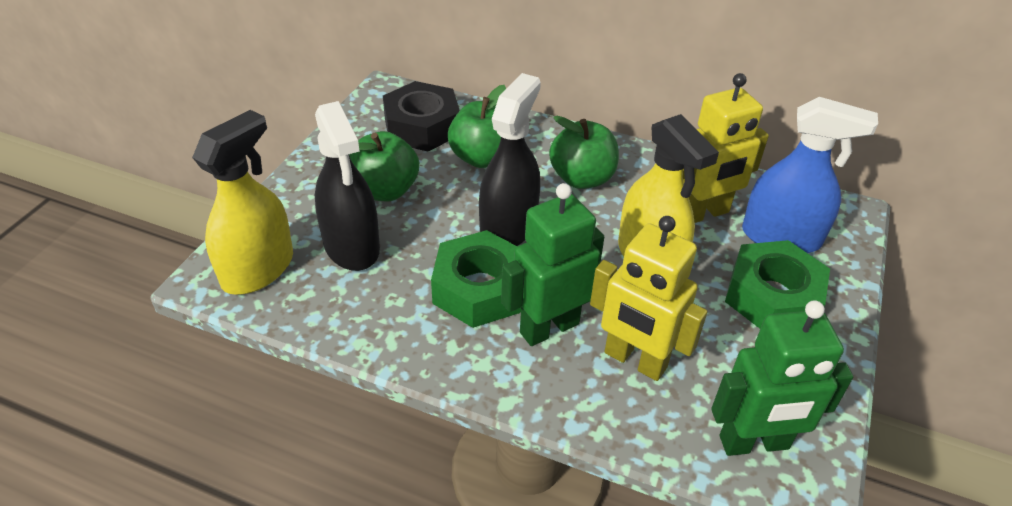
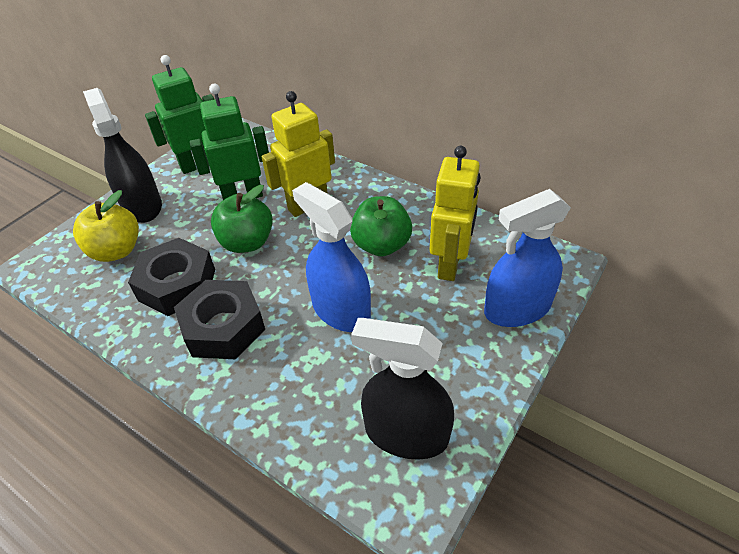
black nut: [383,81,460,152] = 1 -> [128,238,215,316] [174,280,265,359] = 2
blue spray bottle: [742,97,878,253] = 1 -> [292,182,371,332] [484,189,571,327] = 2
green apple: [349,131,419,201] [448,85,506,168] [549,116,619,189] = 3 -> [211,185,273,253] [350,196,412,257] = 2
green nut: [431,230,521,328] [725,240,830,329] = 2 -> none = 0
yellow apple: none = 0 -> [73,190,139,262] = 1
yellow spray bottle: [192,110,293,295] [618,114,719,256] = 2 -> none = 0

